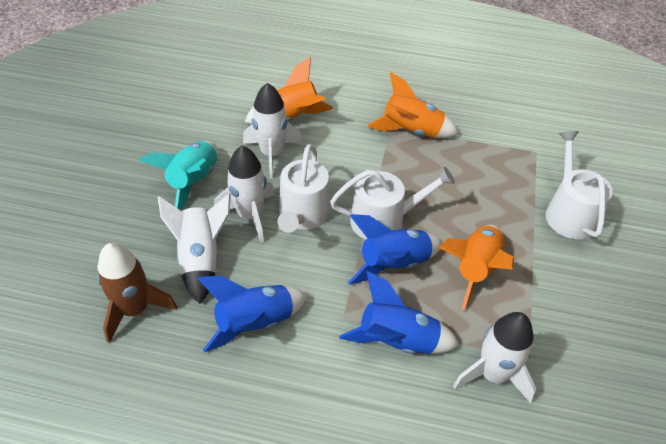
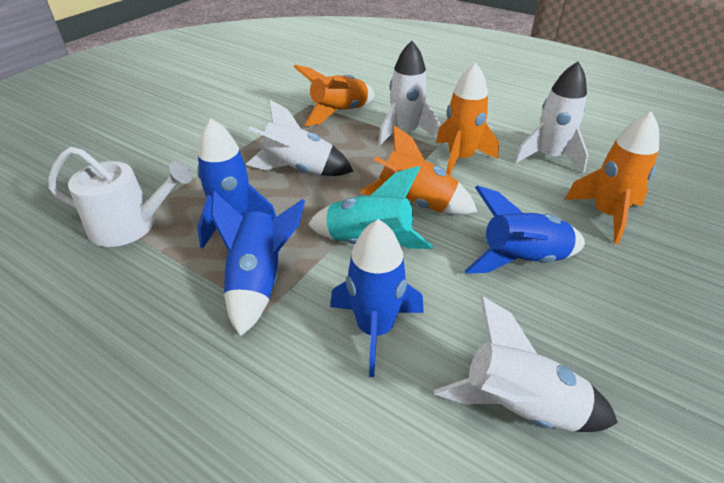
blue rocket: [197,276,308,352] [339,271,459,354] [348,214,442,285] = 3 -> [197,119,276,248] [211,191,305,337] [330,219,424,377] [465,185,585,274] = 4
brown rocket: [97,243,177,343] = 1 -> none = 0
orange rocket: [244,57,333,124] [367,72,459,138] [438,225,514,310] = 3 -> [294,65,375,126] [360,125,477,215] [436,62,499,175] [564,111,659,244] = 4
white watering can: [278,144,331,233] [330,167,455,240] [546,131,612,239] = 3 -> [48,147,192,247] = 1

